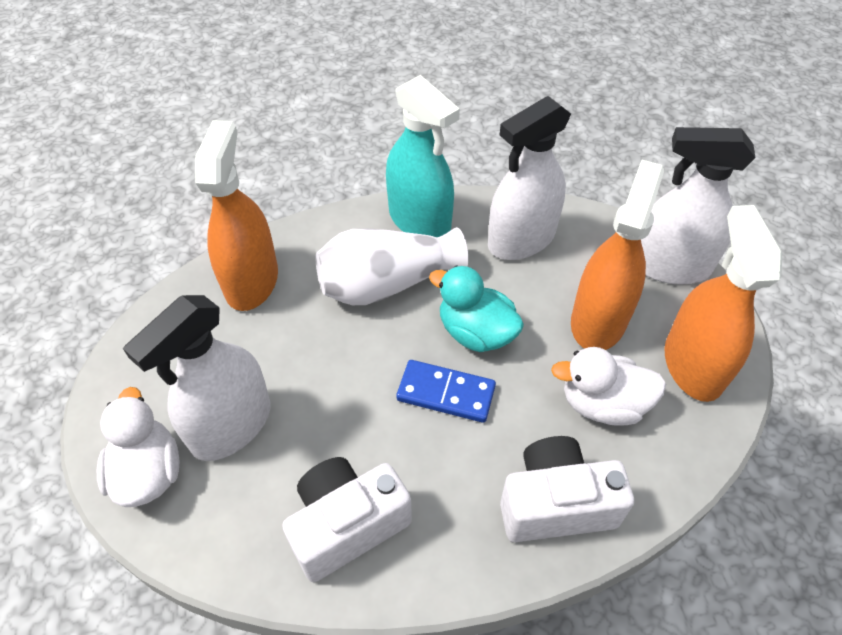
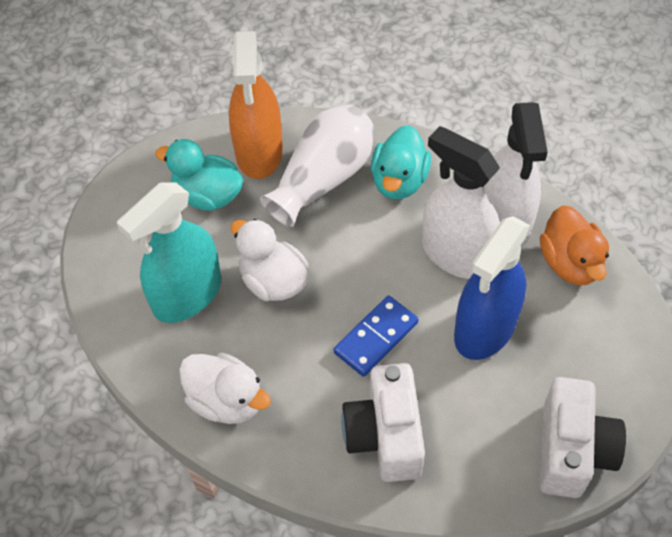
blue spray bottle: none = 0 -> [454,216,530,360] = 1
orange duck: none = 0 -> [540,205,609,285] = 1
orange spray bottle: [195,120,278,311] [571,160,664,350] [665,205,782,402] = 3 -> [229,31,283,179] = 1
turquoise duck: [429,265,524,352] = 1 -> [155,139,243,211] [371,125,431,199] = 2
white spray bottle: [123,295,270,461] [488,96,571,260] [641,127,755,285] = 3 -> [422,126,500,279] [484,102,548,248] = 2

